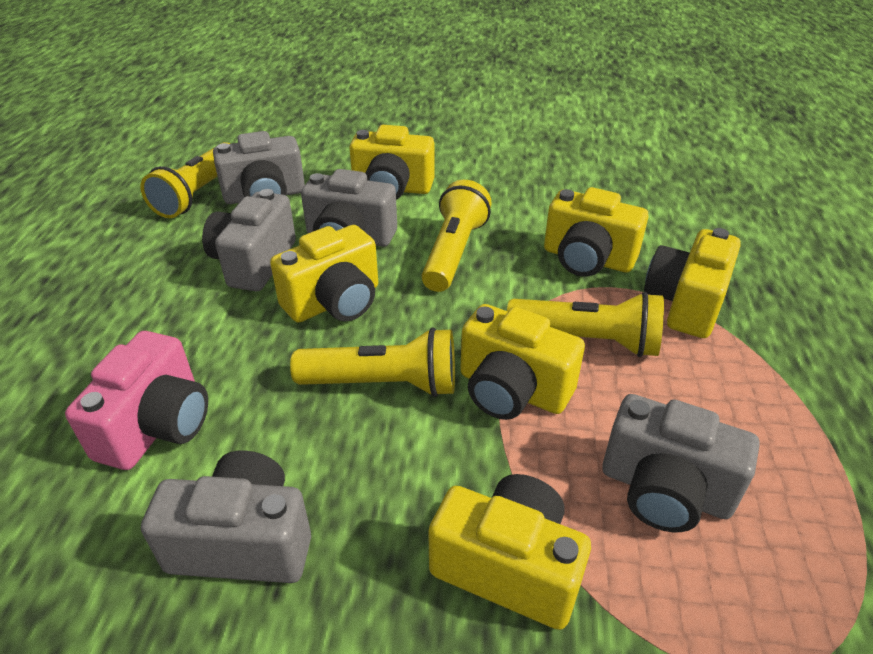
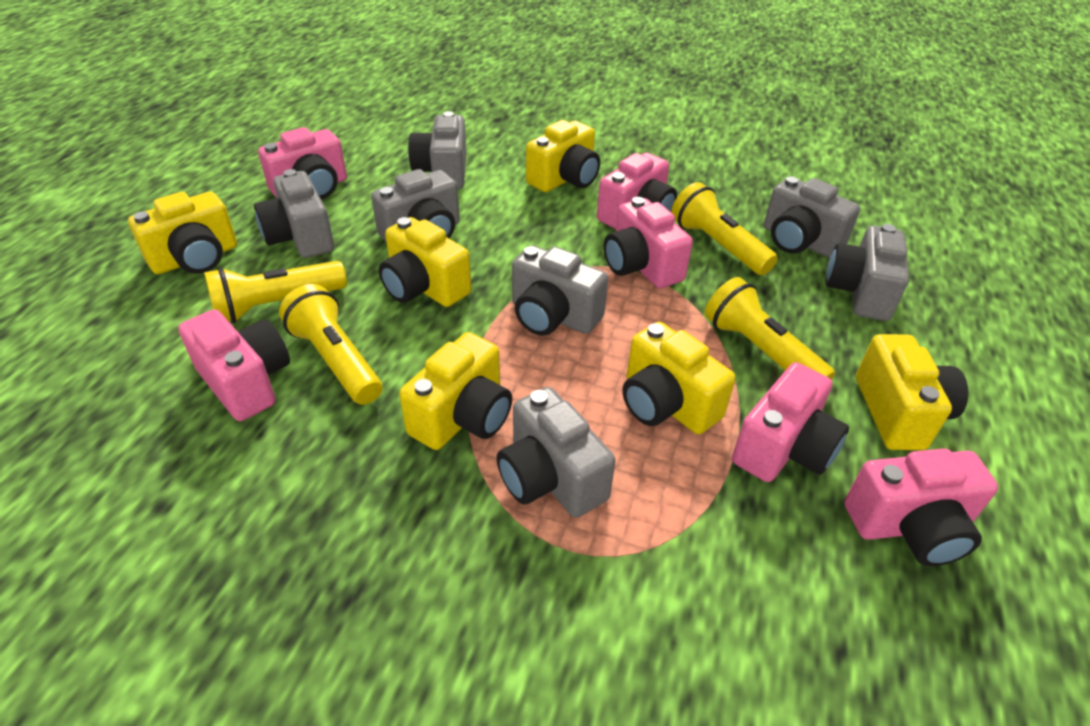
grey camera: [141,450,311,583] [202,189,296,291] [213,131,305,204] [301,169,397,247] [602,394,760,532] = 5 -> [254,169,334,258] [371,169,460,243] [408,111,467,189] [496,387,615,518] [512,245,608,336] [764,176,860,258] [826,224,909,321] = 7
pink camera: [65,331,208,470] = 1 -> [178,309,290,421] [258,127,347,199] [597,153,677,229] [604,197,693,288] [732,362,849,482] [844,448,998,566] = 6

